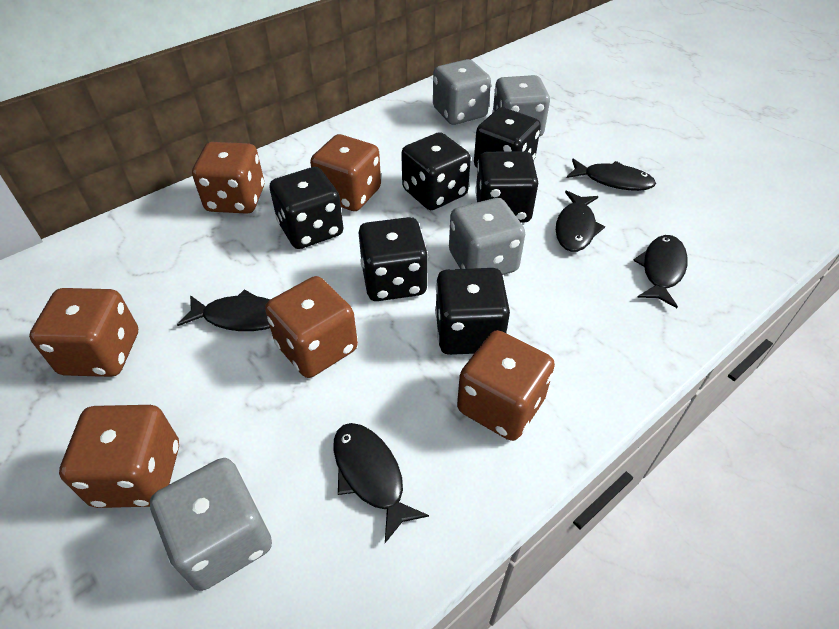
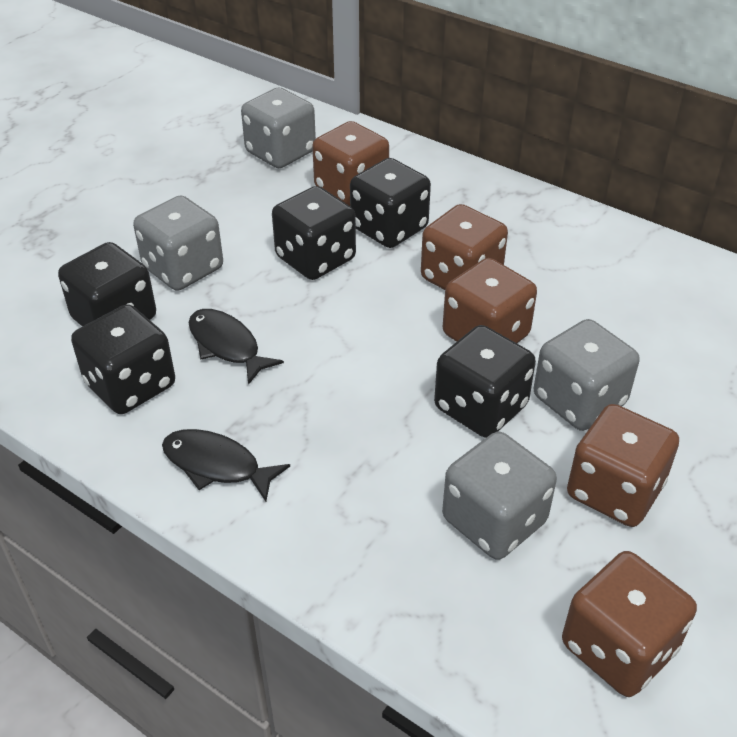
black dice: [270,167,343,249] [359,217,428,301] [401,132,471,210] [435,268,510,355] [474,107,541,168] [475,151,538,223] = 6 -> [58,242,156,327] [71,304,175,414] [272,186,356,280] [350,158,431,248] [434,325,536,438] = 5
black fish: [177,289,271,331] [334,423,429,543] [556,190,605,252] [567,159,656,191] [633,235,688,308] = 5 -> [162,429,290,502] [189,309,284,385] = 2
brown dice: [29,288,138,377] [59,405,179,508] [192,142,264,214] [265,276,358,378] [310,134,381,211] [457,330,555,441] = 6 -> [312,121,389,206] [421,204,508,290] [443,258,537,343] [562,551,697,697] [567,404,679,527] = 5

